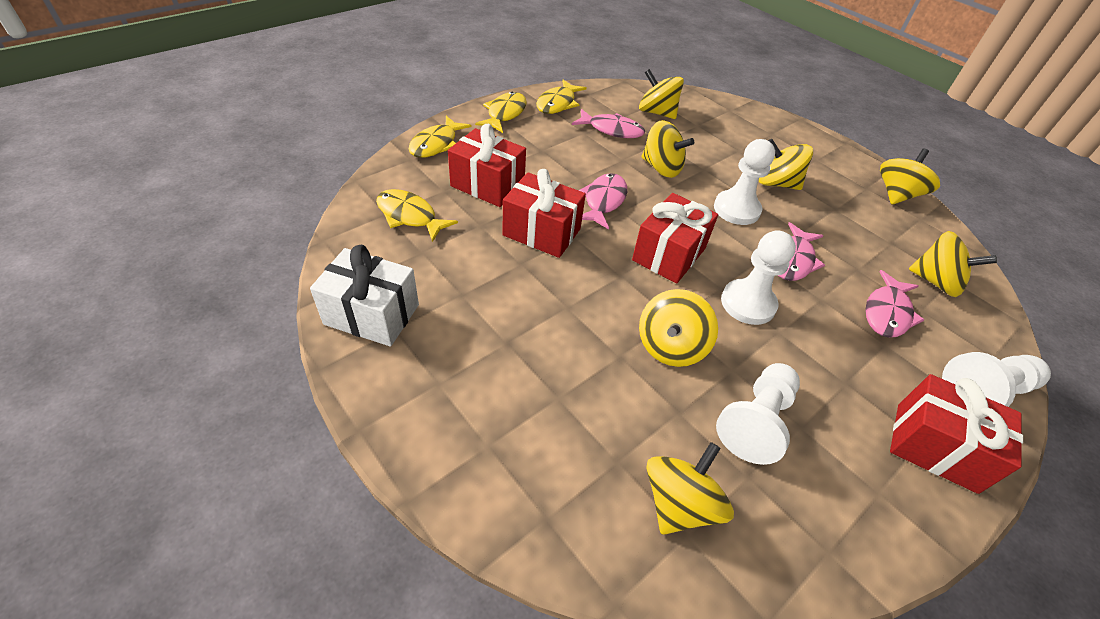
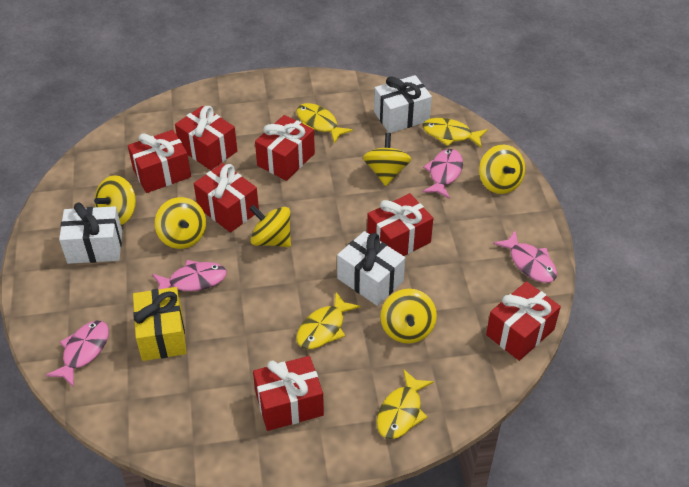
red gift: [448,124,526,207] [502,169,586,258] [632,193,718,284] [890,374,1023,494] = 4 -> [128,130,191,193] [175,106,237,170] [194,163,259,233] [253,356,324,431] [255,115,315,181] [367,193,433,256] [486,281,561,361] = 7
white gift: [310,245,419,347] = 1 -> [59,202,122,264] [337,231,405,306] [374,75,432,133] = 3
white pawn: [714,139,775,225] [716,363,800,465] [721,230,796,325] [942,352,1051,407] = 4 -> none = 0
yellow gift: none = 0 -> [133,287,186,361] = 1
yellow spinning top: [639,69,684,119] [639,289,718,367] [641,120,694,178] [646,442,734,535] [759,139,813,190] [880,149,940,205] [909,231,997,297] = 7 -> [94,175,136,225] [155,197,206,249] [249,205,291,247] [363,133,412,186] [381,289,437,344] [479,145,525,194] = 6

